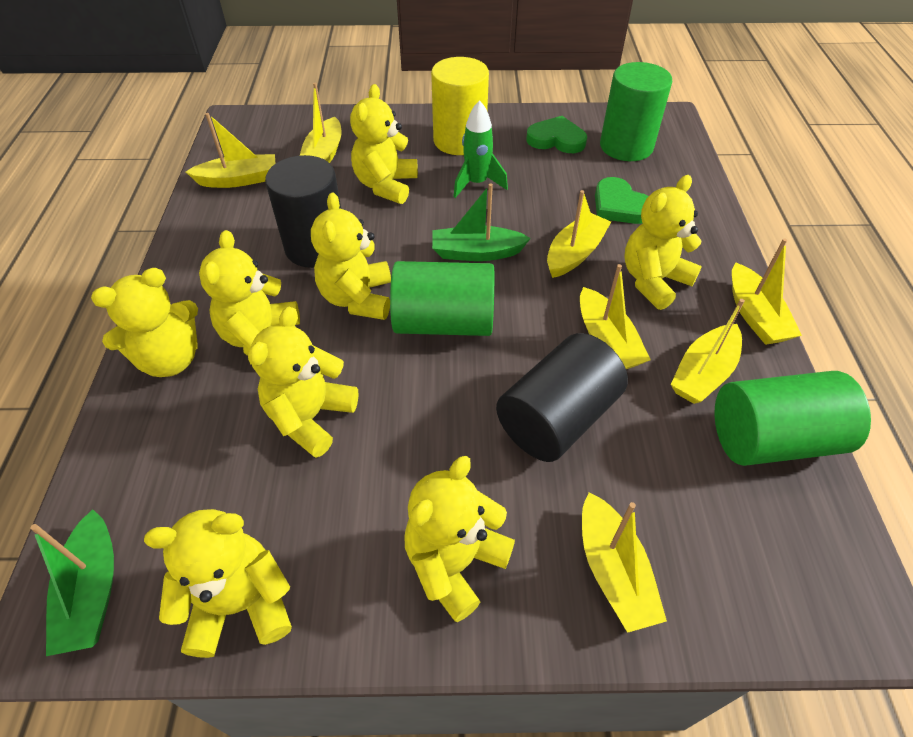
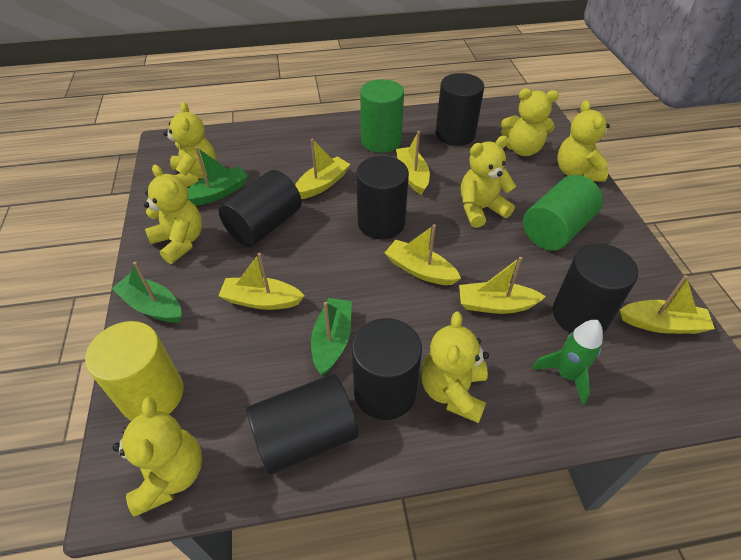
black cylinder: [265,155,341,268] [496,333,628,462] = 2 -> [219,170,301,247] [246,374,358,475] [352,318,422,420] [356,156,409,239] [436,73,484,146] [553,244,638,333] = 6
green boat: [30,509,114,656] [432,183,531,261] = 2 -> [111,261,182,323] [188,147,248,206] [311,298,352,375] = 3
green cylinder: [390,261,494,336] [600,62,672,161] [715,371,871,466] = 3 -> [360,79,404,153] [523,175,603,251] = 2
green heart: [526,116,587,153] [595,177,649,224] = 2 -> none = 0
yellow boat: [186,113,275,188] [300,83,342,163] [547,190,611,278] [580,264,651,369] [582,492,667,633] [671,299,745,404] [732,238,802,345] = 7 -> [218,253,304,310] [295,139,350,199] [385,224,461,285] [396,131,430,195] [459,257,546,314] [620,275,715,334] = 6
yellow teddy bear: [91,268,198,377] [144,509,292,658] [199,230,300,356] [248,307,359,458] [311,192,391,320] [350,84,418,204] [404,456,515,622] [624,175,702,310] = 8 -> [113,397,202,517] [144,165,203,264] [164,102,216,187] [421,311,489,423] [461,136,516,228] [501,89,559,156] [557,100,610,182] = 7

